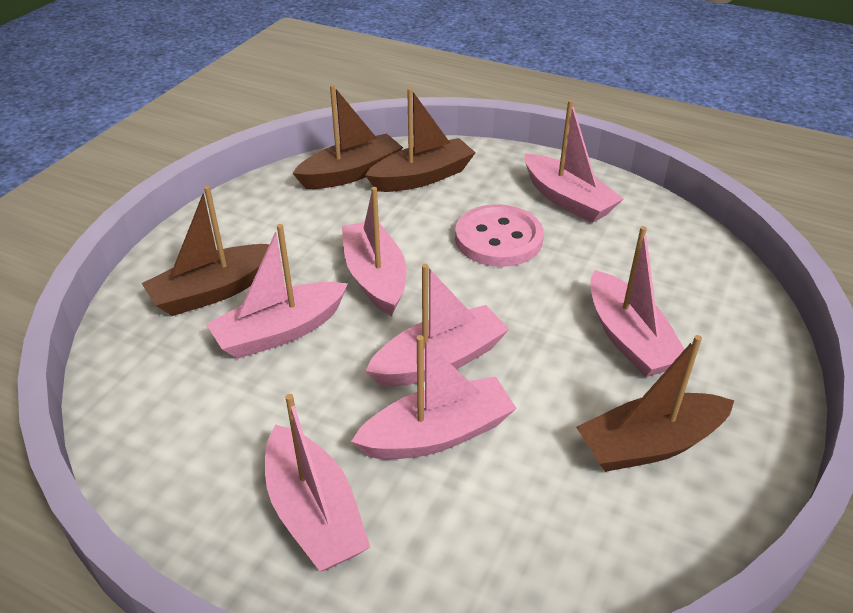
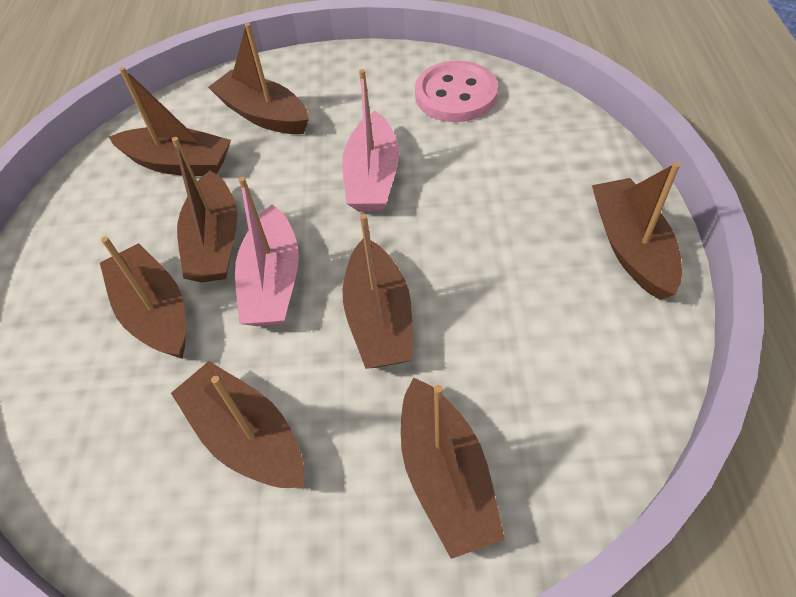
brown boat: [141,186,270,316] [293,85,403,189] [365,88,476,192] [576,335,734,472] = 4 -> [100,236,186,359] [109,67,231,176] [171,361,304,488] [172,137,238,282] [208,23,309,134] [343,214,413,369] [401,377,505,559] [592,162,682,300] = 8
pink boat: [206,224,348,359] [265,394,370,571] [342,187,407,316] [351,335,517,460] [366,264,509,387] [525,100,623,223] [590,226,685,377] = 7 -> [235,177,299,326] [342,69,399,212] = 2

